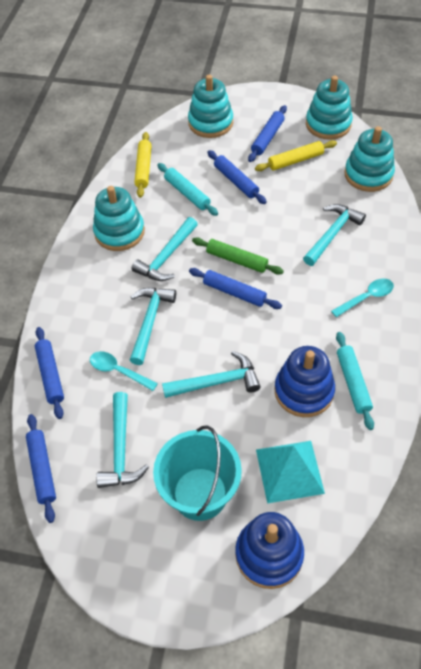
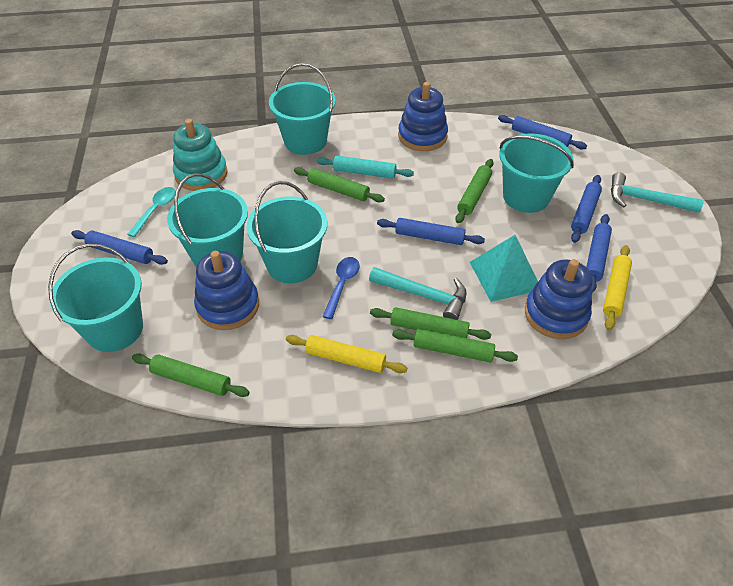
blue spoon: none = 0 -> [322,257,360,319] = 1
blue stacking toy: [235,512,304,589] [274,346,335,417] = 2 -> [194,251,259,330] [398,82,448,151] [525,259,593,339] = 3
green rolling pin: [192,237,284,275] = 1 -> [132,354,250,397] [294,167,385,202] [370,307,491,340] [392,329,518,362] [455,159,494,223] = 5
turquoise bucket: [153,425,242,521] = 1 -> [48,244,143,352] [167,173,248,267] [246,181,327,283] [269,63,336,155] [499,133,574,213] = 5
turquoise hammer: [96,392,149,488] [130,288,176,365] [131,217,198,281] [162,351,261,398] [303,204,366,266] = 5 -> [369,267,467,320] [611,172,704,213] = 2
turquoise rolling pin: [157,163,218,216] [336,332,374,430] = 2 -> [316,156,414,179] = 1
turquoise spoon: [90,351,158,391] [331,278,394,317] = 2 -> [127,187,176,237] = 1
turquoise stacking toy: [93,186,145,251] [188,75,233,138] [306,76,353,140] [344,126,395,192] = 4 -> [173,119,228,191] = 1

